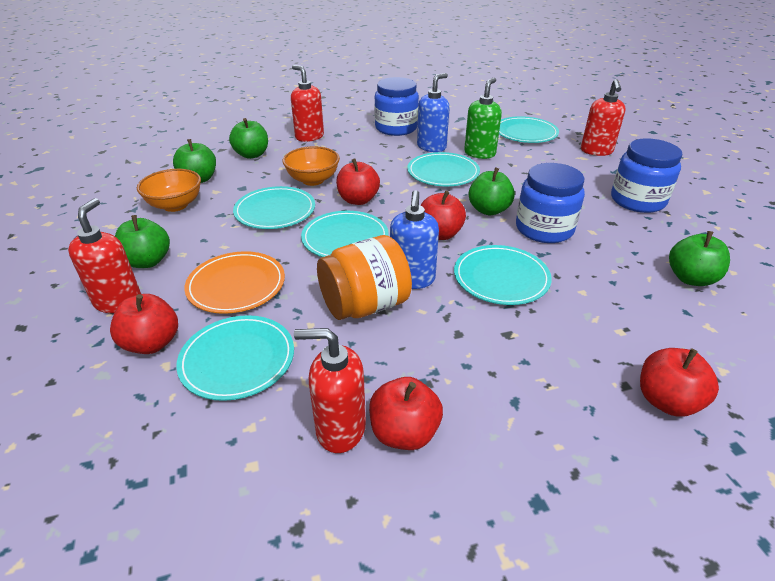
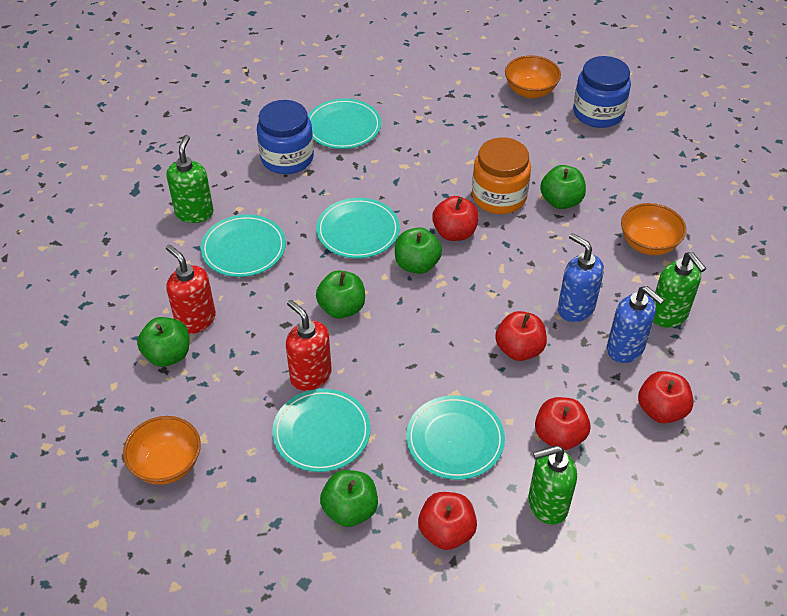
blue jar: [374,77,419,136] [516,163,585,243] [611,138,682,213] = 3 -> [257,100,314,174] [573,56,631,128] = 2
green soap dispenser: [464,78,502,159] = 1 -> [166,135,214,223] [528,445,577,525] [653,252,706,327] = 3
orange bowl: [137,169,201,212] [283,146,340,186] = 2 -> [123,416,201,485] [505,55,561,99] [621,203,686,255] = 3
orange plate: [184,251,285,314] = 1 -> none = 0
red soap dispenser: [68,198,141,313] [291,65,324,142] [294,328,366,453] [581,79,626,156] = 4 -> [166,244,216,334] [286,300,332,391] = 2
turquoise plate: [176,315,294,401] [233,186,315,229] [301,211,389,257] [407,152,480,186] [454,245,552,305] [499,116,559,143] = 6 -> [201,214,286,277] [272,389,371,472] [308,98,381,149] [316,198,400,258] [406,395,505,480] = 5

